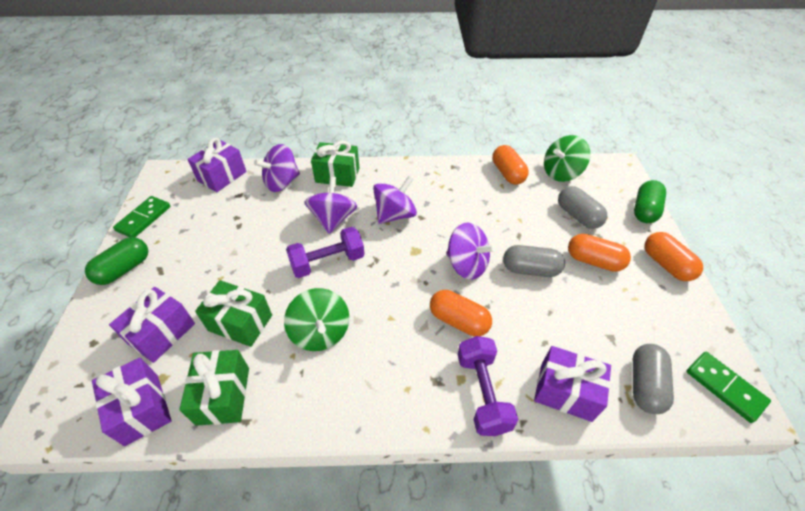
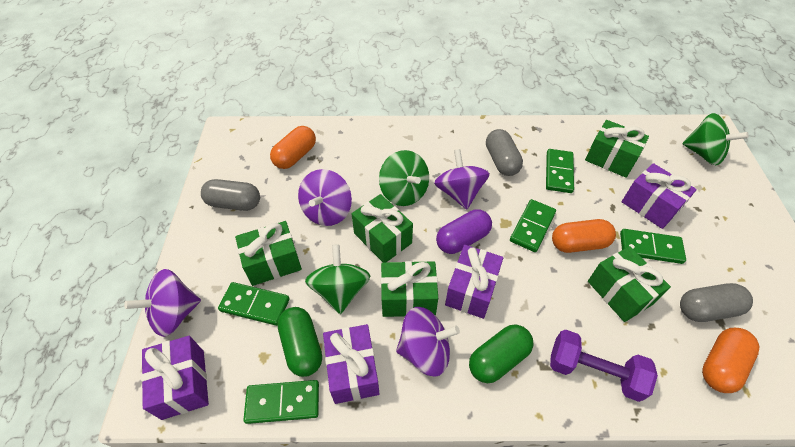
green domino: [113,196,171,237] [686,352,771,423] = 2 -> [218,282,290,326] [243,380,319,424] [510,199,556,252] [546,149,574,193] [620,229,686,264] = 5
green gift: [179,350,249,426] [195,280,272,347] [311,141,359,187] = 3 -> [235,221,302,286] [352,194,413,263] [381,261,438,317] [585,120,649,178] [588,246,671,322] = 5
green spinning top: [284,288,349,351] [544,135,590,182] = 2 -> [305,244,370,314] [379,150,429,206] [682,113,749,165] = 3
orange capsule: [430,290,492,337] [493,145,529,185] [568,234,631,272] [645,232,703,281] = 4 -> [270,126,316,169] [552,219,616,253] [702,328,760,393] = 3
purple capsule: none = 0 -> [436,209,492,254] = 1
purple dumbbell: [286,227,365,278] [458,336,518,436] = 2 -> [550,330,658,402] = 1

